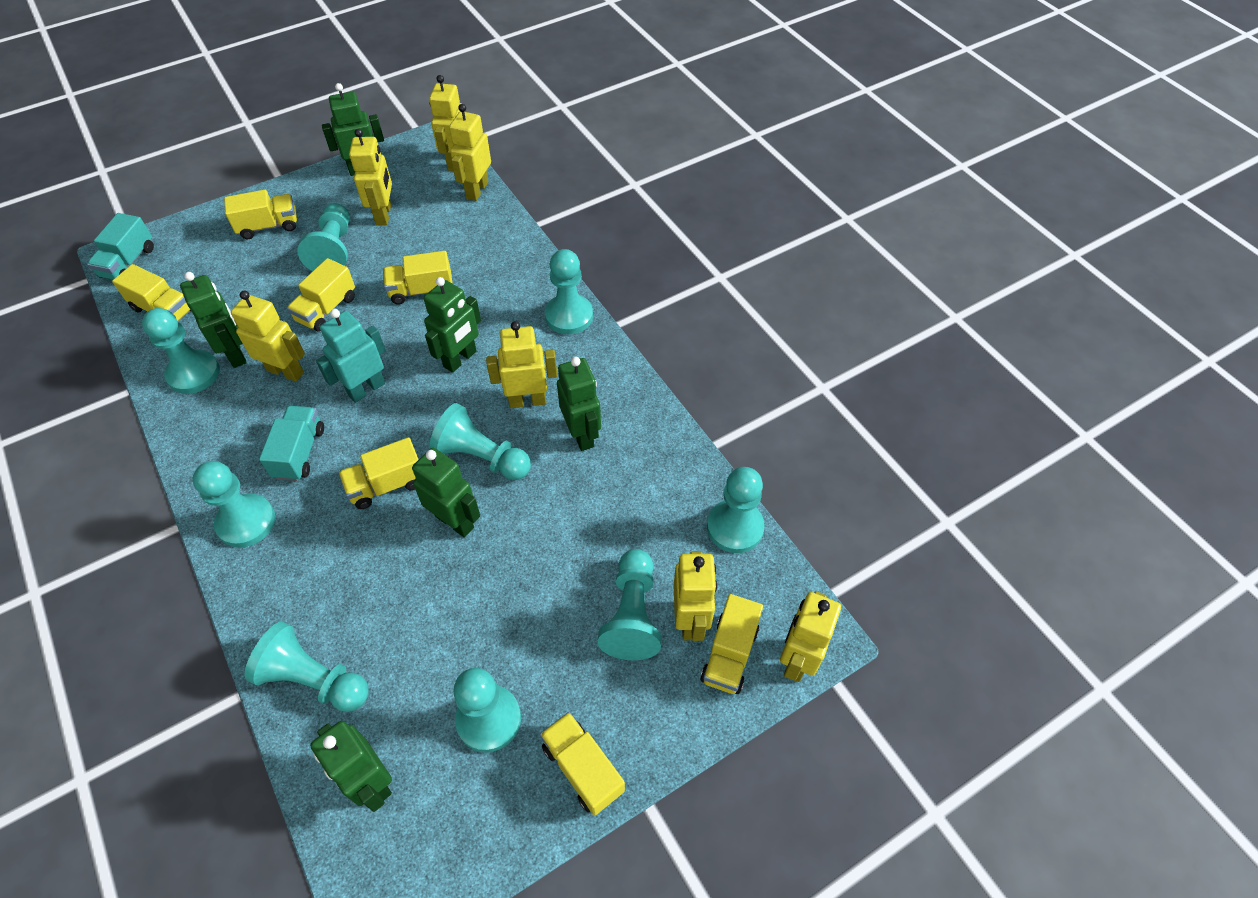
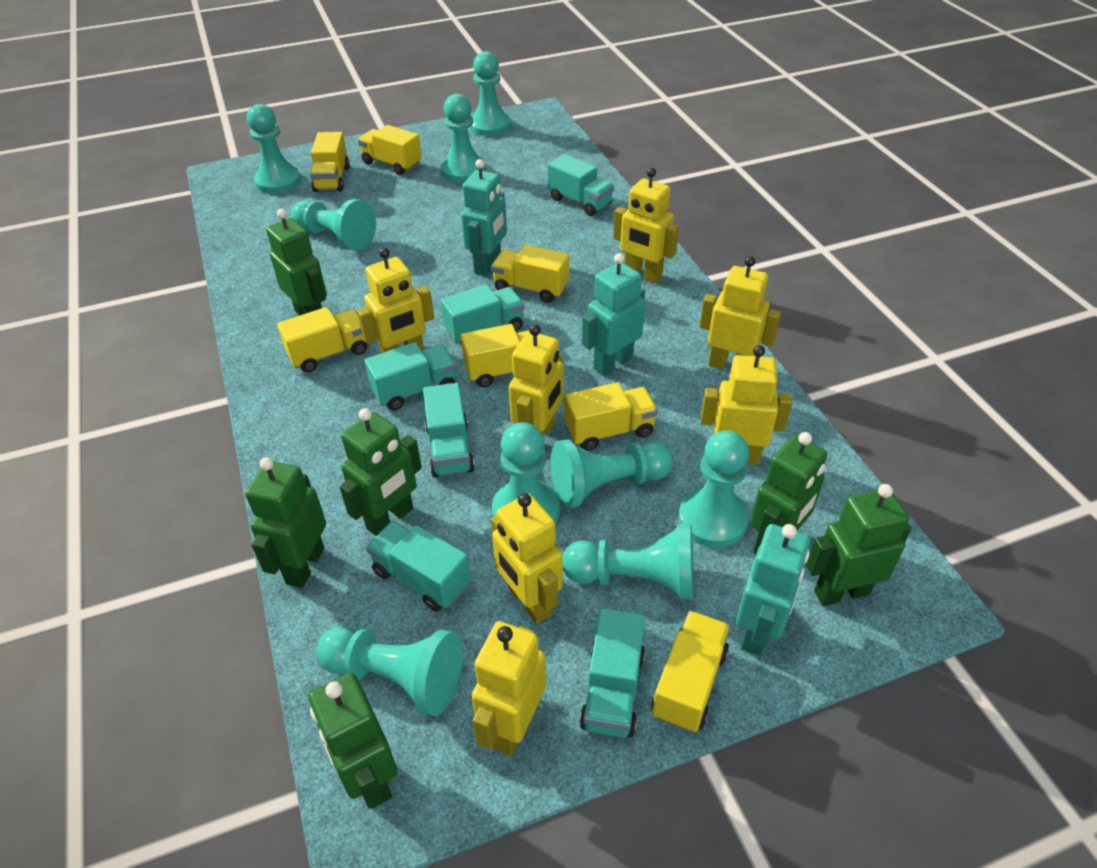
turquoise robot: [316,309,386,403] = 1 -> [461,159,507,276] [582,253,645,376] [736,524,810,656] = 3
turquoise truck: [87,213,154,280] [259,406,324,481] = 2 -> [364,342,456,411] [366,521,471,612] [423,383,475,477] [441,284,524,344] [548,154,614,216] [579,608,645,738] = 6

